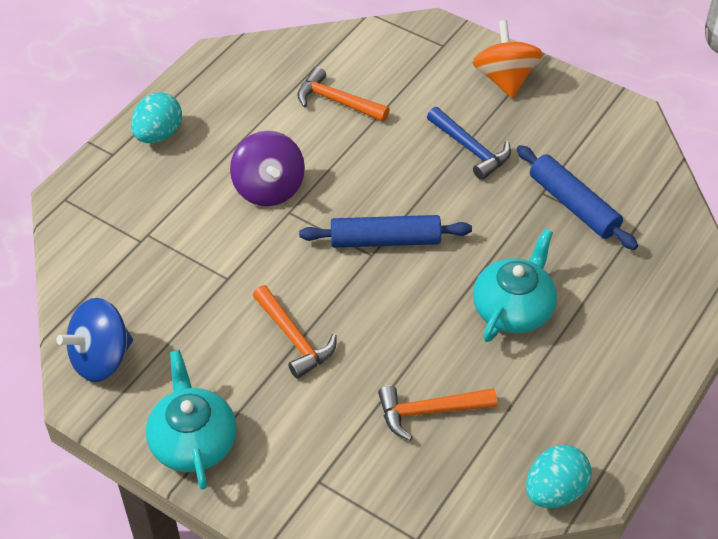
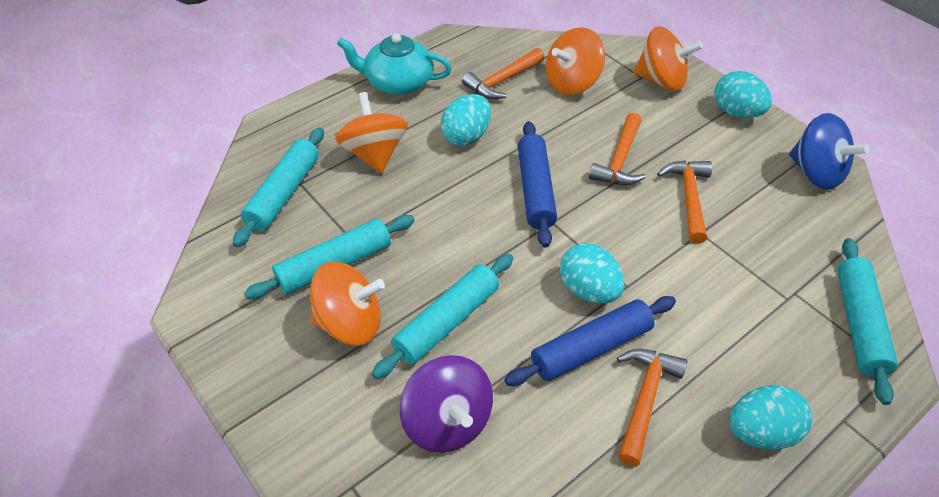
blue hammer: [427,107,511,180] = 1 -> none = 0
orange hammer: [253,285,337,379] [297,66,390,122] [378,385,497,441] = 3 -> [462,48,545,99] [589,113,646,185] [617,349,687,466] [657,161,712,244] = 4
orange spinning top: [473,20,543,99] = 1 -> [310,262,385,345] [335,92,408,173] [546,27,605,95] [634,26,703,91] = 4
turquoise egg: [131,92,182,143] [526,445,592,508] = 2 -> [440,94,491,146] [560,243,624,304] [714,71,772,118] [729,385,813,450] = 4
turquoise rolling pin: none = 0 -> [233,128,324,247] [244,215,415,300] [372,254,513,380] [837,238,898,405] = 4
turquoise teapot: [146,350,237,490] [473,229,557,342] = 2 -> [337,33,452,95] = 1

